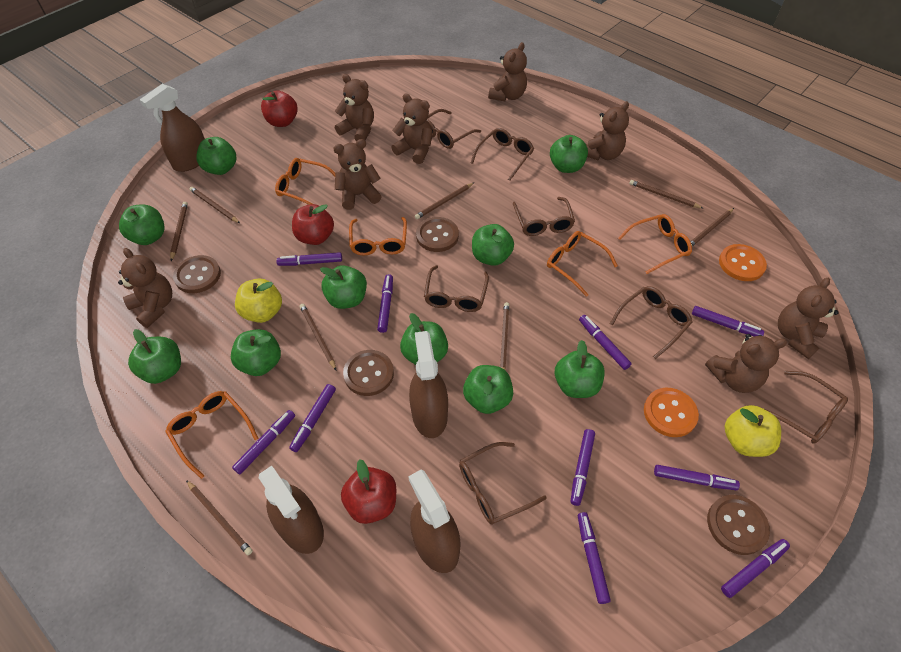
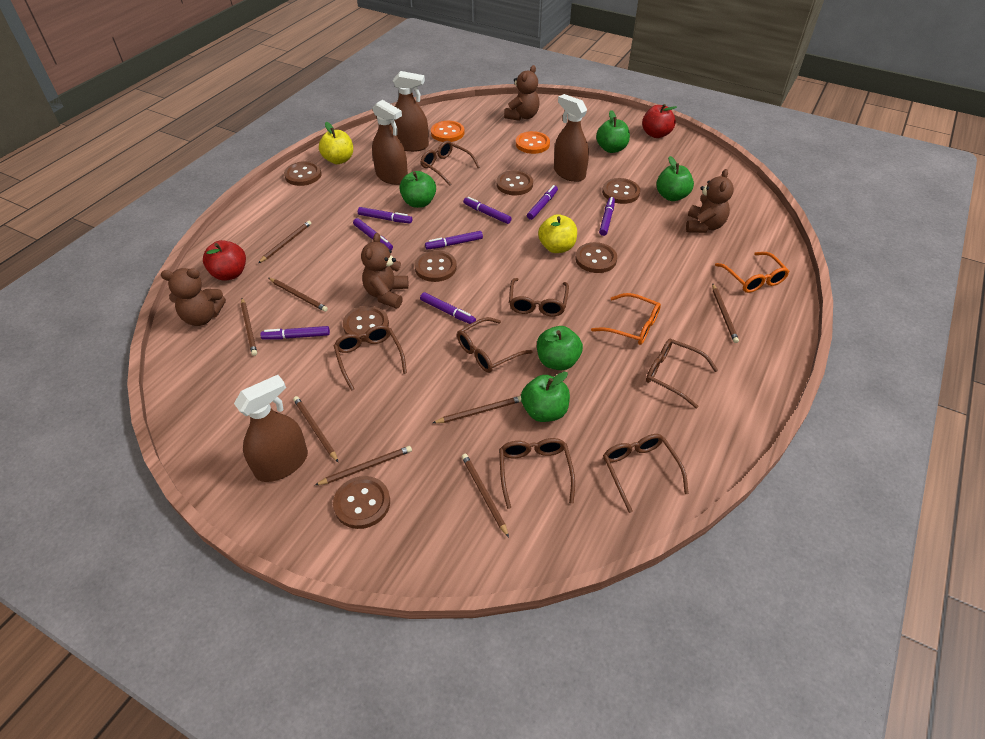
brown button: [173,255,221,293] [343,350,394,396] [416,217,459,252] [707,495,770,555] = 4 -> [284,161,322,186] [333,476,390,529] [343,306,389,342] [415,250,457,282] [497,170,533,195] [575,242,617,273] [602,178,640,204] = 7
brown teddy bear: [118,248,172,328] [333,139,382,210] [335,74,374,141] [391,94,432,164] [488,42,527,101] [586,101,629,160] [705,334,787,393] [778,278,839,359] = 8 -> [161,268,226,326] [361,233,409,309] [504,65,540,121] [686,169,734,233] = 4
green apple: [119,204,165,245] [128,329,181,384] [196,137,236,175] [231,329,281,376] [320,265,367,309] [400,313,448,365] [463,365,513,414] [472,224,514,266] [550,135,588,173] [555,340,605,398] = 10 -> [399,171,436,208] [521,372,570,422] [537,326,583,370] [596,110,630,153] [656,156,694,201] = 5
orange glasses: [165,391,259,479] [275,158,335,205] [349,217,407,256] [547,231,618,297] [618,214,692,274] = 5 -> [591,293,661,345] [715,252,789,293] = 2
purple marker: [232,410,295,474] [276,252,342,266] [289,384,336,452] [377,274,393,333] [571,429,595,506] [578,512,611,604] [579,315,632,370] [654,465,740,490] [692,306,764,336] [721,539,790,598] = 10 -> [260,326,330,340] [353,218,393,250] [358,207,412,223] [420,292,476,324] [425,231,483,250] [463,197,512,224] [527,185,558,220] [599,197,615,236] = 8
red apple: [261,90,298,127] [292,204,334,245] [341,459,396,524] = 3 -> [203,240,246,281] [642,104,677,138] = 2

